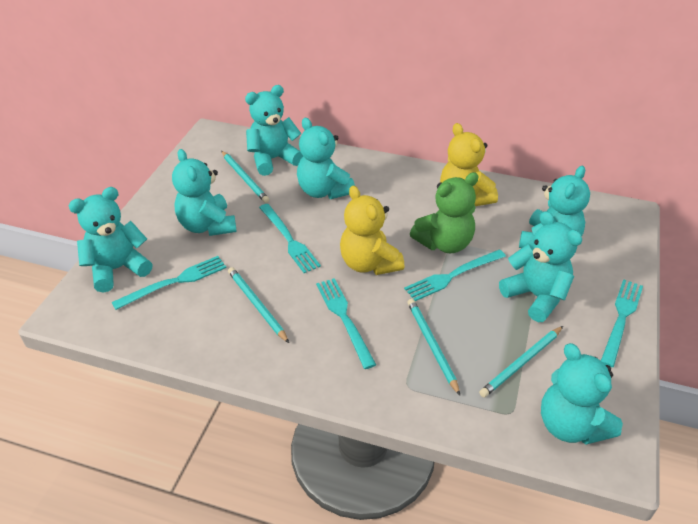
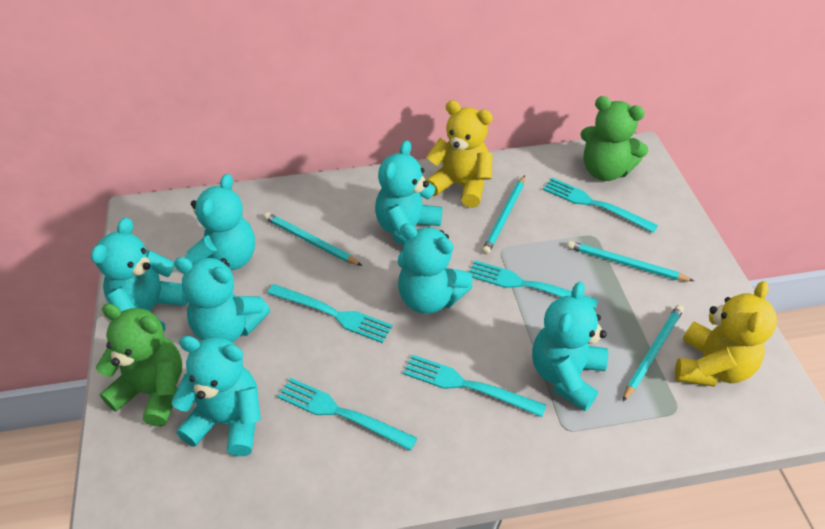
green teddy bear: [410,172,479,253] = 1 -> [96,303,182,427] [580,96,648,181] = 2

